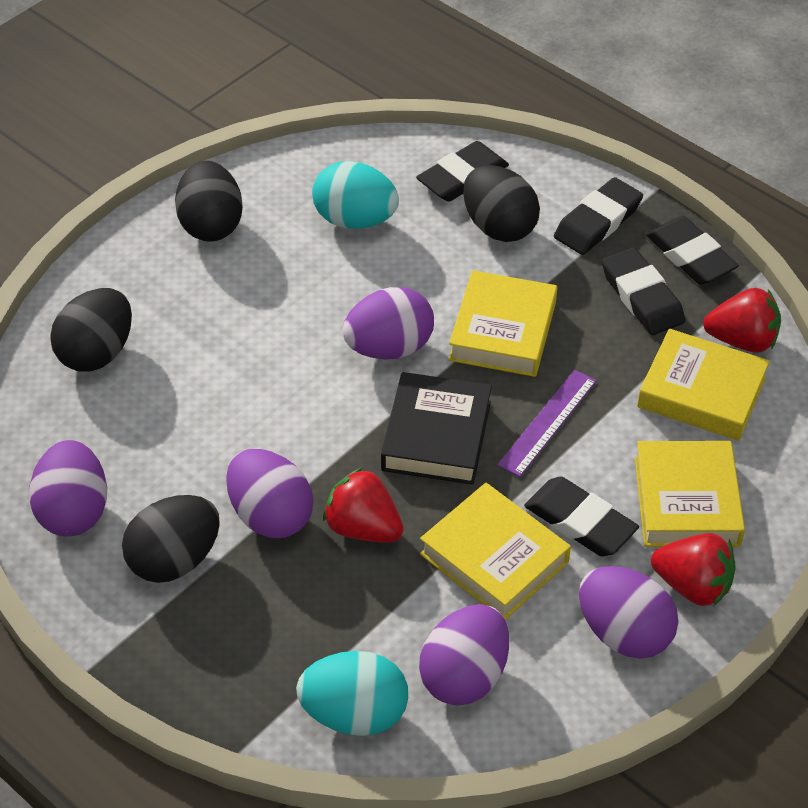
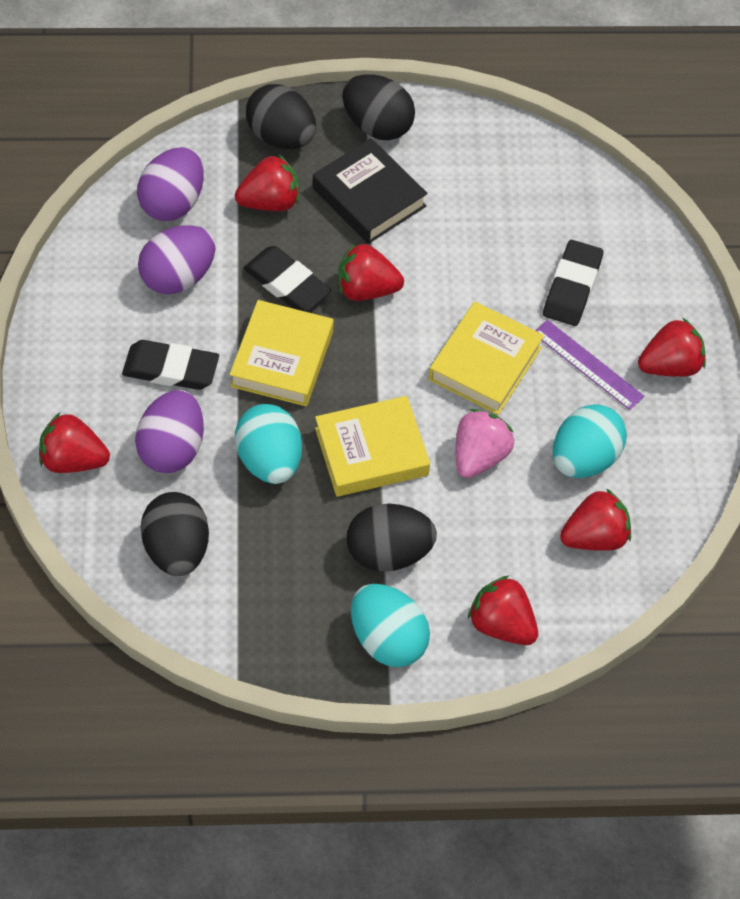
black eraser: [416,141,509,202] [524,477,639,556] [554,177,643,255] [602,248,685,335] [646,216,739,285] = 5 -> [122,340,219,390] [243,246,331,312] [543,240,603,326] = 3
pink strawberry: none = 0 -> [456,409,514,478] = 1
purple egg: [29,440,107,536] [226,449,313,538] [342,287,434,359] [419,604,509,705] [579,566,678,659] = 5 -> [135,390,204,473] [137,147,204,221] [138,225,216,294] = 3
red strawberry: [323,467,404,543] [651,533,736,607] [703,288,781,353] = 3 -> [39,412,110,473] [235,155,299,211] [338,243,404,301] [468,575,538,645] [560,488,631,551] [638,318,706,377] = 6
turquoise egg: [296,651,408,736] [312,161,399,229] = 2 -> [235,404,302,484] [351,584,430,667] [553,404,627,478] = 3
yellow book: [420,483,571,620] [449,270,557,377] [635,441,745,547] [637,329,770,441] = 4 -> [229,300,334,406] [315,396,430,497] [429,302,544,415] = 3

